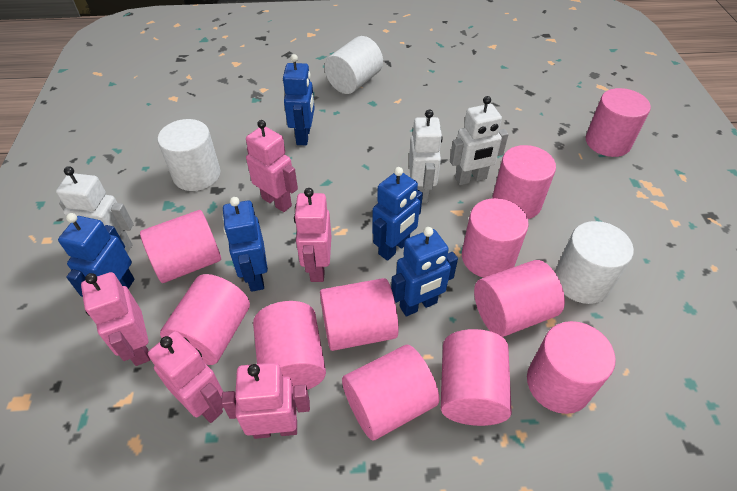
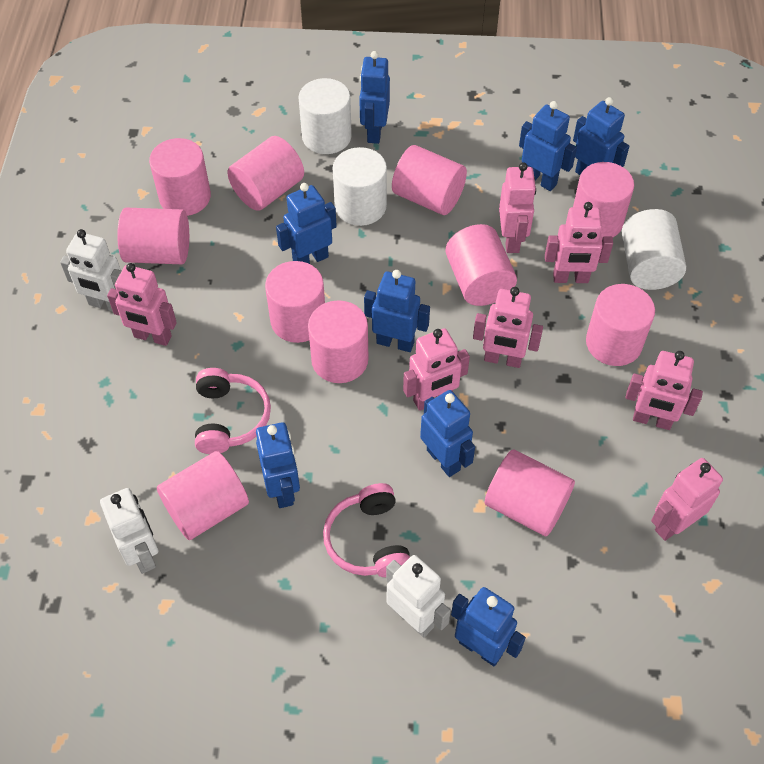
blue robot: [58,213,135,297] [222,197,268,292] [283,54,315,145] [372,167,423,261] [391,227,458,316] = 5 -> [256,422,300,508] [276,183,337,264] [359,51,390,144] [364,270,430,352] [420,390,475,477] [451,587,526,667] [519,101,577,191] [573,97,629,175] = 8
pink headphones: none = 0 -> [195,368,271,454] [323,483,410,577] = 2
pink robot: [81,272,150,366] [148,331,224,423] [221,362,310,439] [246,120,298,212] [294,188,331,282] = 5 -> [107,263,177,346] [403,328,470,411] [473,287,543,368] [499,162,536,253] [545,202,613,283] [625,351,703,430] [651,458,723,541] = 7

